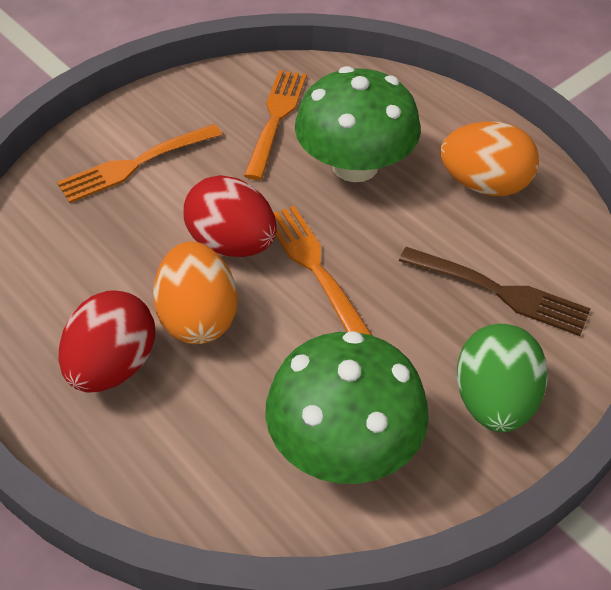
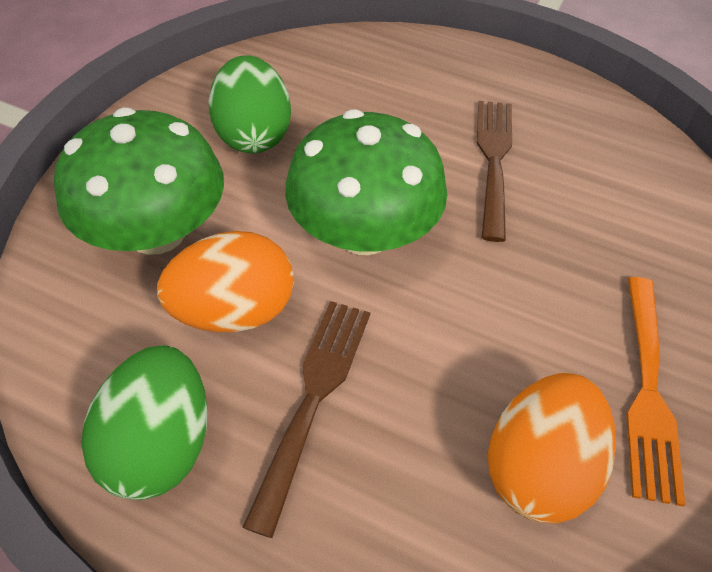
brown fork: [399,247,591,336] = 1 -> [242,301,370,538] [477,101,512,242] = 2
green egg: [457,324,548,432] = 1 -> [81,345,208,500] [208,55,291,153] = 2
orange fork: [57,124,222,203] [244,70,307,180] [274,206,373,336] = 3 -> [626,277,685,506] = 1
red egg: [59,290,155,392] [184,175,277,257] = 2 -> none = 0

